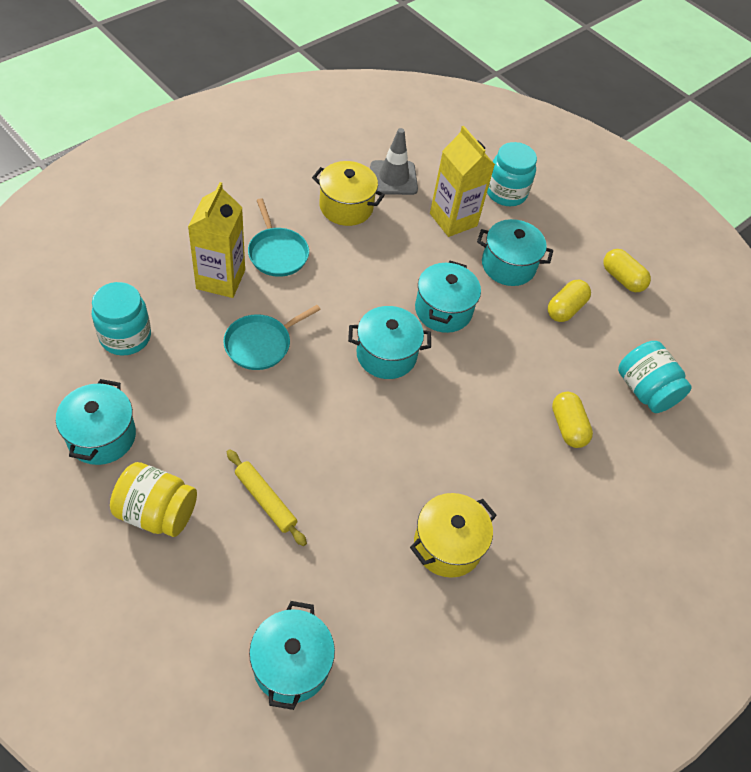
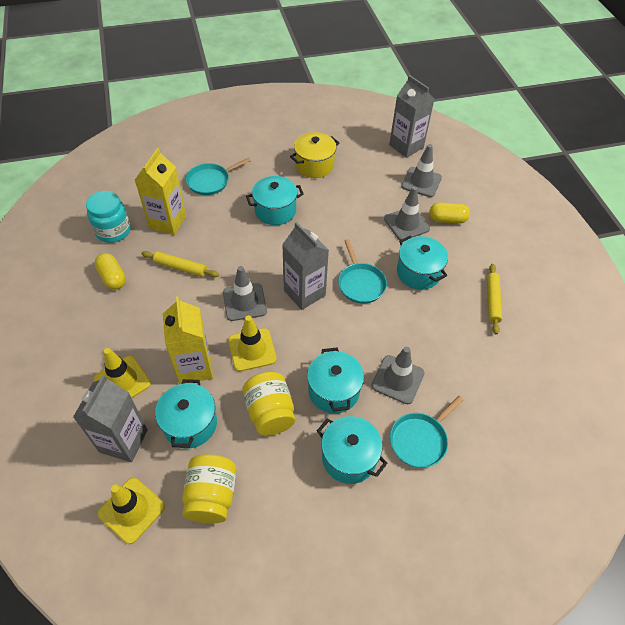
grey carton: none = 0 -> [73,375,148,462] [282,222,329,310] [389,75,434,158] = 3
grey traffic cone: [370,128,418,195] = 1 -> [223,266,267,321] [371,347,425,404] [384,186,430,240] [401,144,442,197] = 4
turquoise jar: [92,282,151,356] [487,142,537,206] [618,341,692,413] = 3 -> [86,191,131,243] = 1
turquoise pan: [223,305,321,370] [248,198,309,277] = 2 -> [186,158,251,195] [338,239,387,304] [390,396,463,468] = 3
yellow capsule: [548,280,591,322] [552,392,593,448] [604,249,651,292] = 3 -> [94,253,126,290] [429,202,470,224] = 2
yellow jar: [110,462,197,537] = 1 -> [182,454,236,523] [243,371,295,436] = 2
yellow pot: [312,161,385,226] [410,493,497,578] = 2 -> [290,132,339,178] = 1
yellow rolling pin: [227,449,307,546] = 1 -> [141,251,219,277] [487,264,502,334] = 2
yellow traffic cone: none = 0 -> [94,348,151,398] [98,478,165,544] [228,315,276,372] = 3

